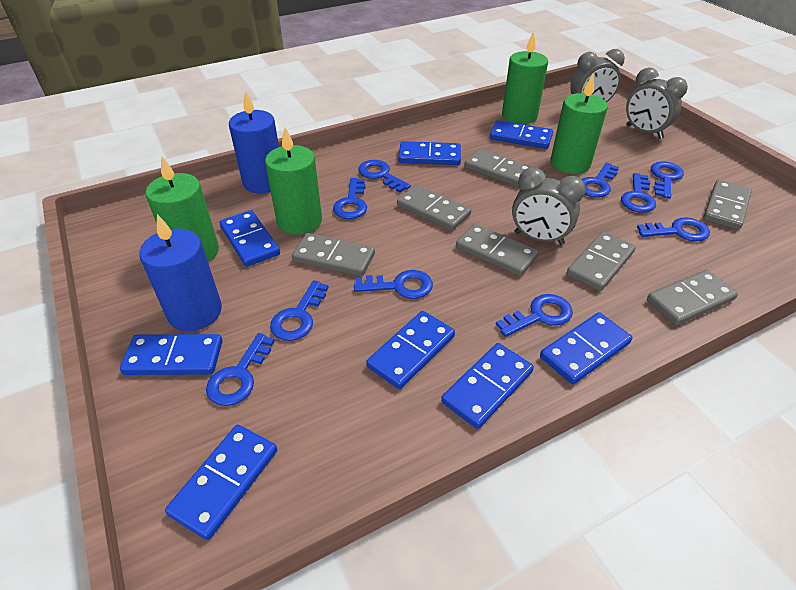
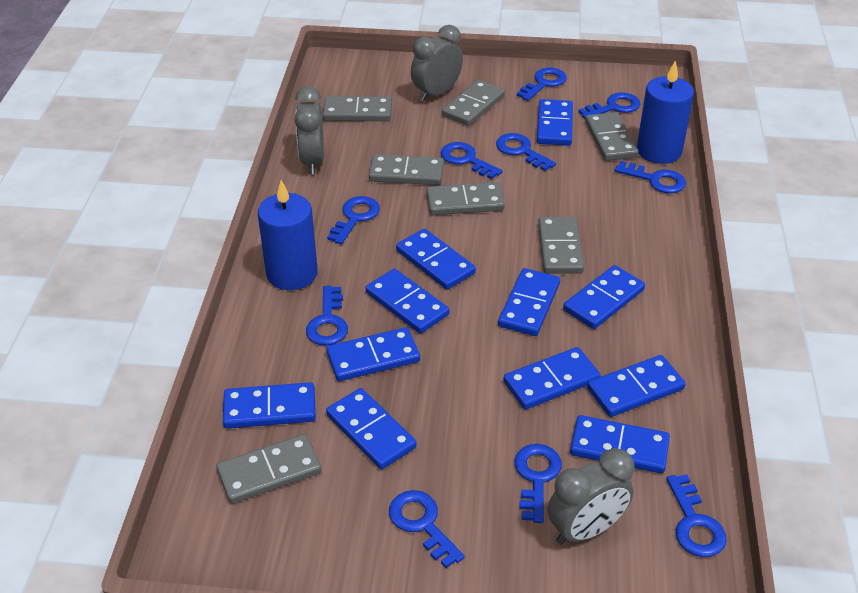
blue domino: [120,334,223,375] [165,425,277,540] [220,210,280,267] [366,311,455,389] [398,141,461,165] [441,343,534,429] [490,120,553,149] [540,312,632,384] = 8 -> [223,382,316,429] [326,327,420,381] [326,388,417,470] [366,269,449,333] [396,229,476,290] [498,268,560,336] [503,347,601,409] [537,99,573,146] [563,265,645,329] [570,415,670,474] [587,355,686,417] = 11
green candle: [145,155,219,262] [265,128,322,235] [502,32,548,124] [551,75,608,174] = 4 -> none = 0

